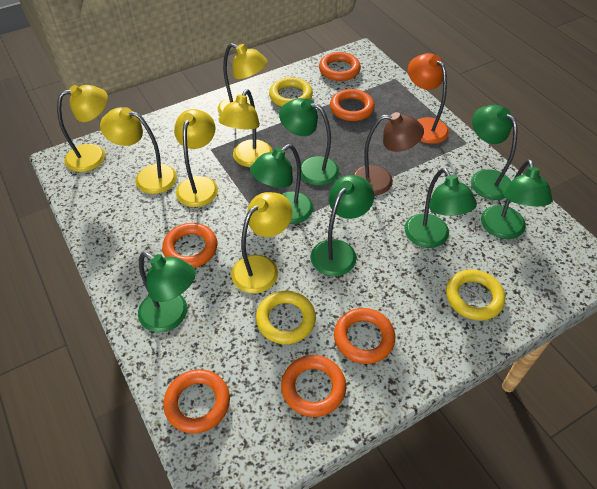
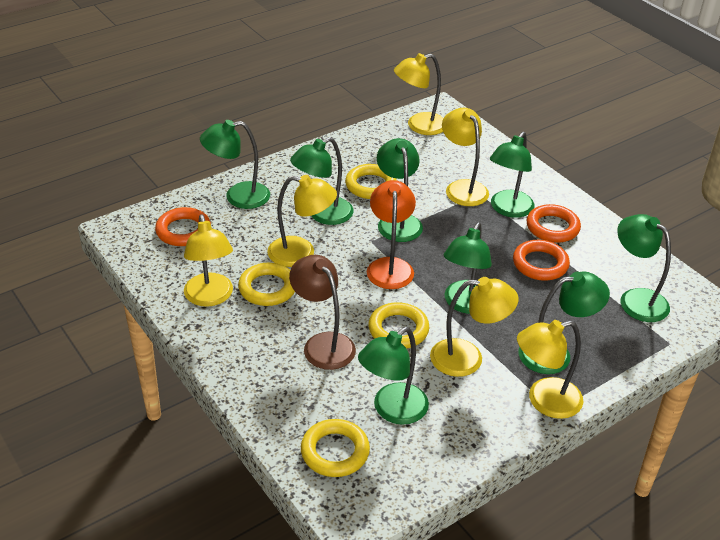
green lamp: [138,252,196,332] [250,144,313,224] [279,98,339,186] [311,175,374,276] [404,168,477,248] [471,105,518,200] [481,159,552,239] = 7 -> [200,120,270,209] [290,137,354,225] [358,327,429,425] [377,138,423,242] [444,222,492,314] [490,132,534,218] [518,272,610,374] [617,214,671,322] = 8
orange ring: [162,223,217,268] [163,369,230,433] [281,355,346,417] [319,52,361,81] [330,89,375,121] [334,308,395,364] = 6 -> [155,207,211,246] [513,240,570,281] [527,204,581,243] = 3
yellow ring: [256,291,316,344] [269,77,313,107] [446,269,505,321] = 3 -> [238,263,295,306] [301,419,370,477] [345,164,397,199] [368,302,429,348] = 4

